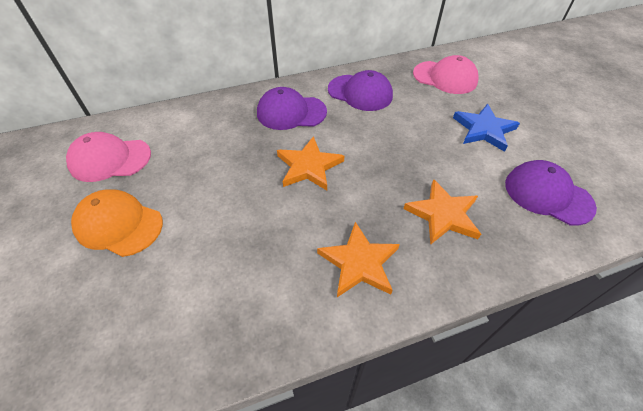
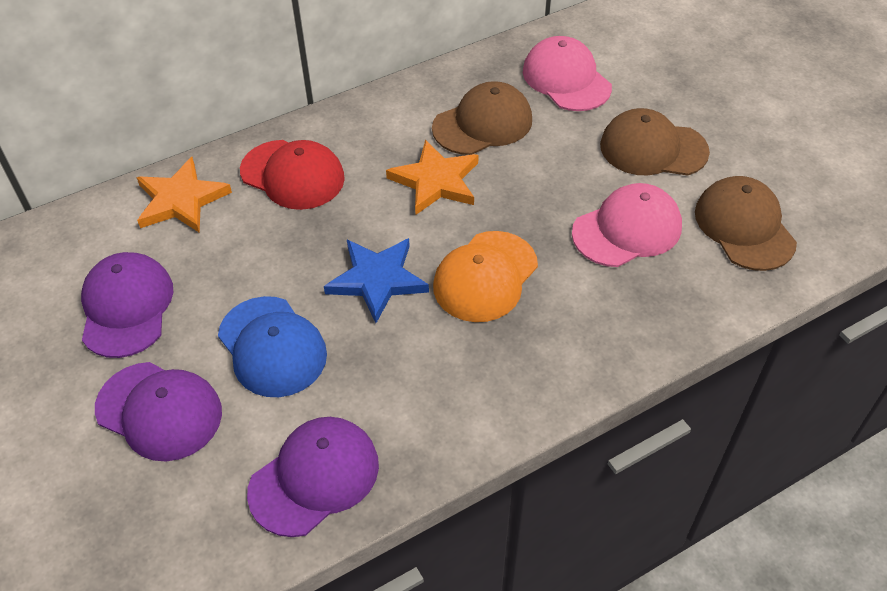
blue cap: none = 0 -> [218,296,327,397] = 1
brown cap: none = 0 -> [432,81,532,155] [600,108,710,176] [695,176,797,271] = 3
orange star: [277,136,344,190] [317,222,400,297] [403,179,481,245] = 3 -> [136,157,232,233] [386,139,479,215] = 2
red cap: none = 0 -> [240,140,345,210] = 1

